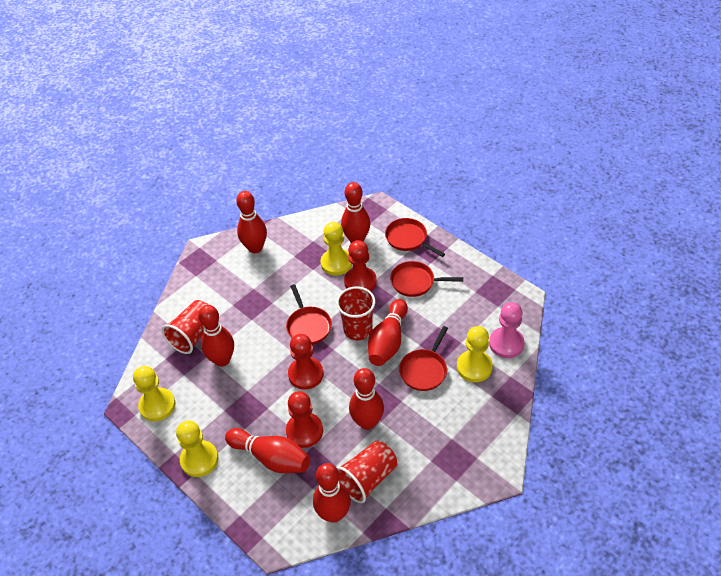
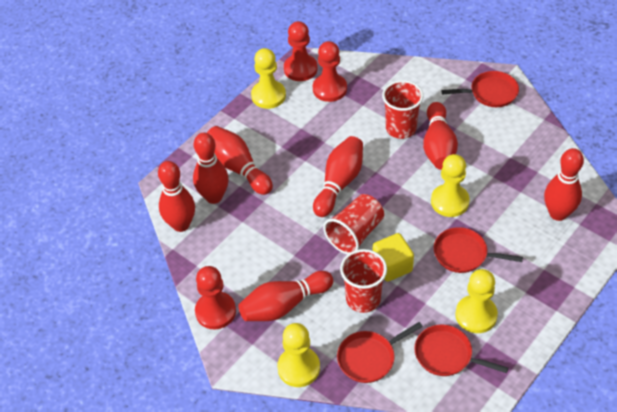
pink pawn: [489,302,525,358] = 1 -> none = 0
yellow cube: none = 0 -> [373,233,414,282] = 1

